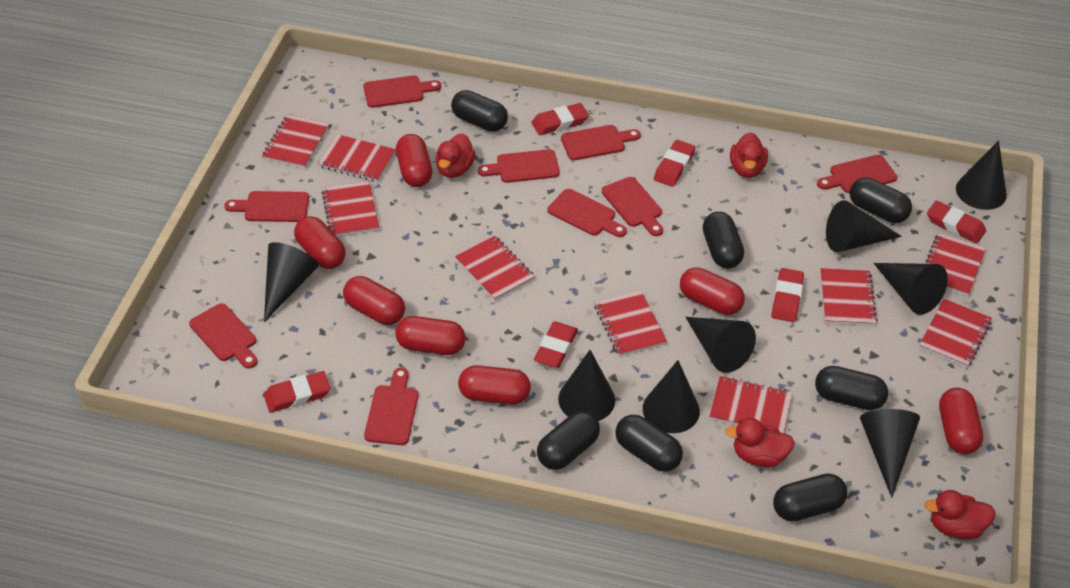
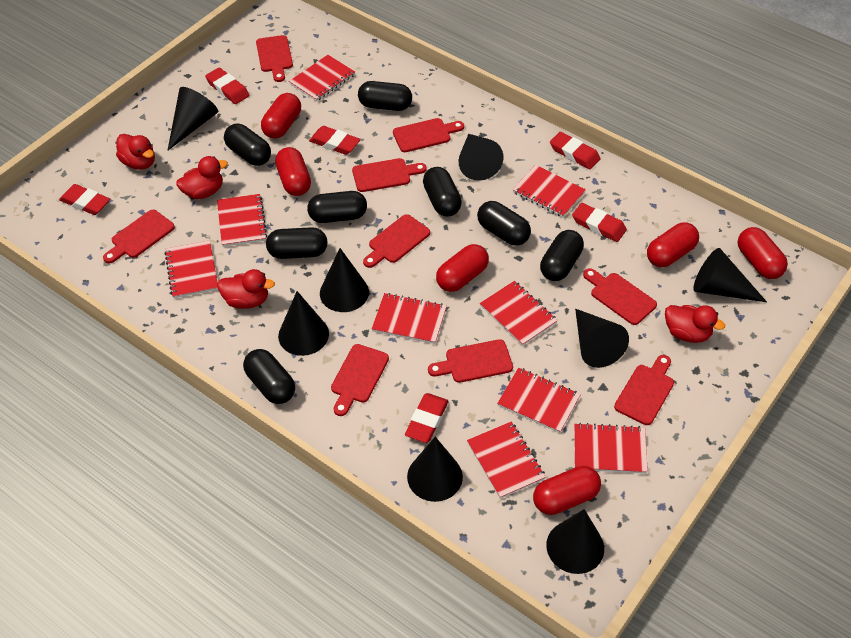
black capsule: [451,90,508,132] [537,411,600,470] [615,415,683,472] [703,212,744,268] [773,473,847,522] [815,366,888,410] [850,177,912,223] = 7 -> [224,124,271,166] [243,349,295,404] [266,227,328,259] [307,191,367,223] [358,81,412,111] [423,167,462,217] [477,201,531,246] [540,230,584,281] = 8
red capsule: [294,216,346,269] [343,276,405,325] [395,316,466,355] [396,134,432,187] [458,365,531,405] [680,267,745,315] [939,388,983,454] = 7 -> [261,93,301,139] [275,147,311,196] [436,244,489,292] [533,466,601,515] [647,222,699,267] [738,227,788,279] = 6

